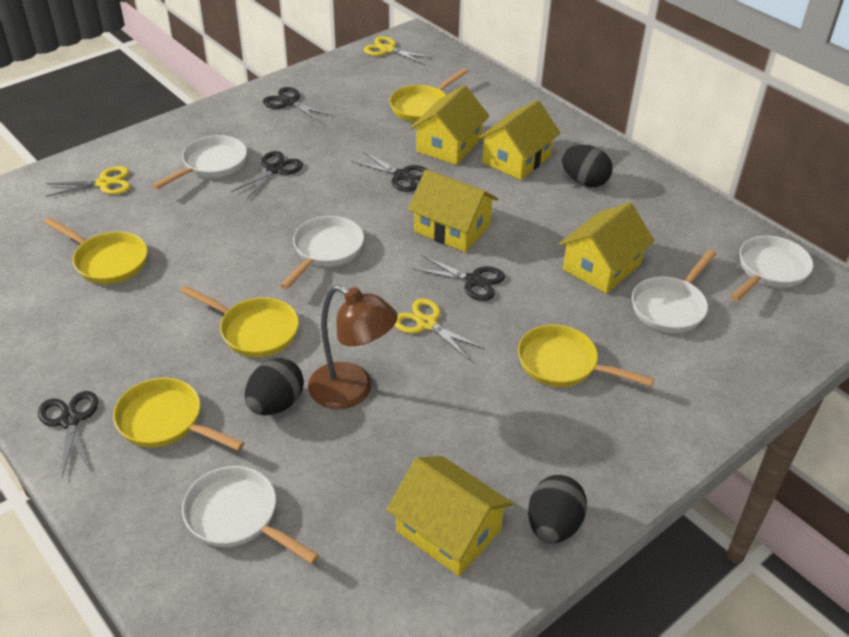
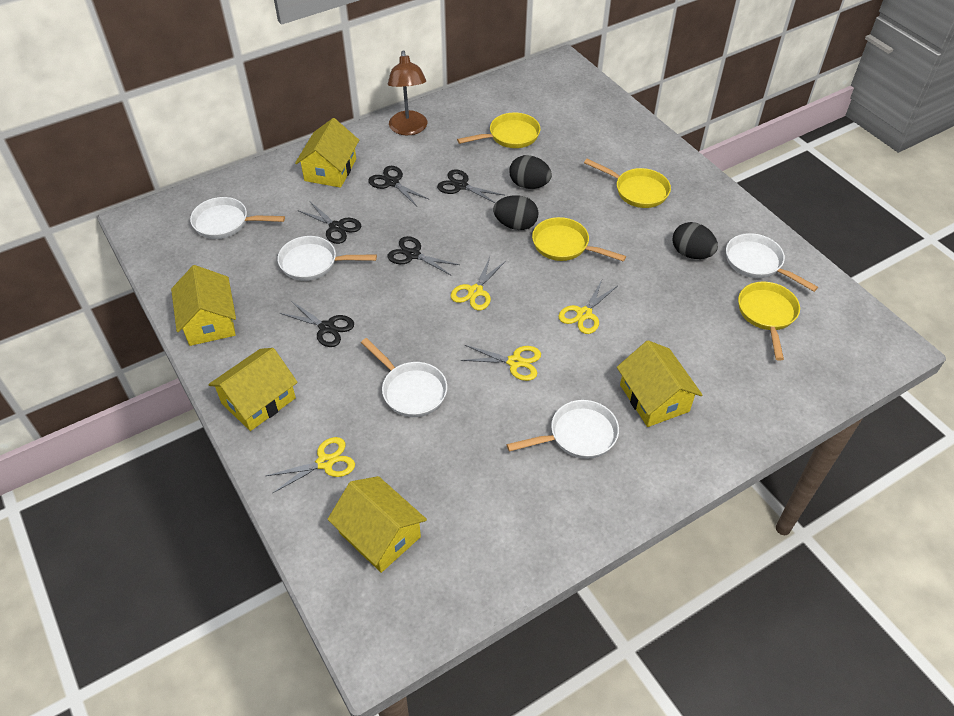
yellow pan: [44,217,148,284] [113,378,244,451] [180,285,299,357] [390,68,468,122] [518,325,654,387] = 5 -> [457,112,540,148] [532,217,626,262] [584,159,671,208] [738,282,800,361] = 4
yellow scissors: [45,166,130,197] [364,36,432,64] [394,298,485,361] = 3 -> [266,437,355,493] [450,257,506,310] [461,345,541,381] [559,280,617,334] = 4

